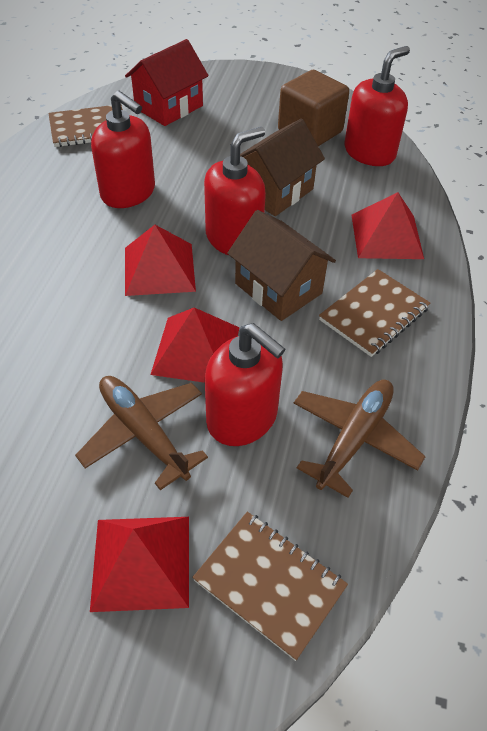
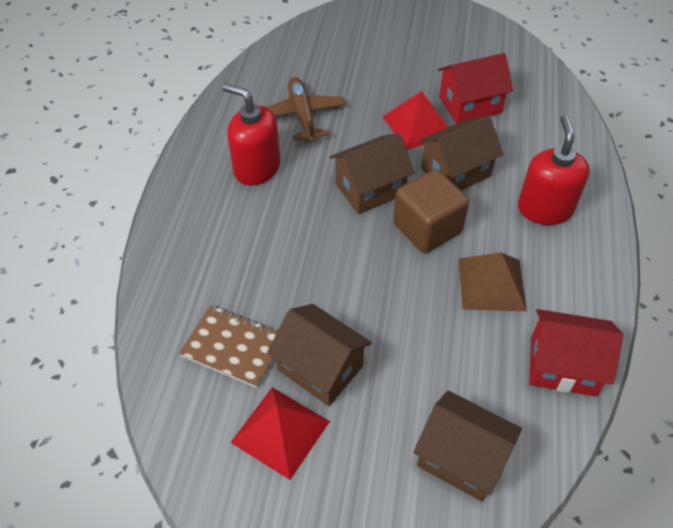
brown house: [227,210,336,321] [240,119,325,216] = 2 -> [267,304,372,406] [330,133,415,214] [413,390,522,501] [418,116,504,190] = 4
brown notebook: [48,105,123,147] [192,512,348,661] [319,269,430,357] = 3 -> [179,305,277,388] = 1
brown plane: [75,376,208,490] [294,380,426,498] = 2 -> [267,77,346,142] = 1
brown pyramid: none = 0 -> [458,252,527,311] = 1
red house: [125,39,209,126] = 1 -> [438,53,513,124] [529,309,623,397] = 2
red pyramid: [90,517,189,612] [125,225,196,296] [150,307,240,383] [351,192,424,259] = 4 -> [230,388,330,480] [382,91,448,150] = 2
red soap dispenser: [91,91,155,208] [204,127,266,255] [205,323,285,446] [344,46,410,166] = 4 -> [222,83,280,185] [518,115,590,225] = 2

